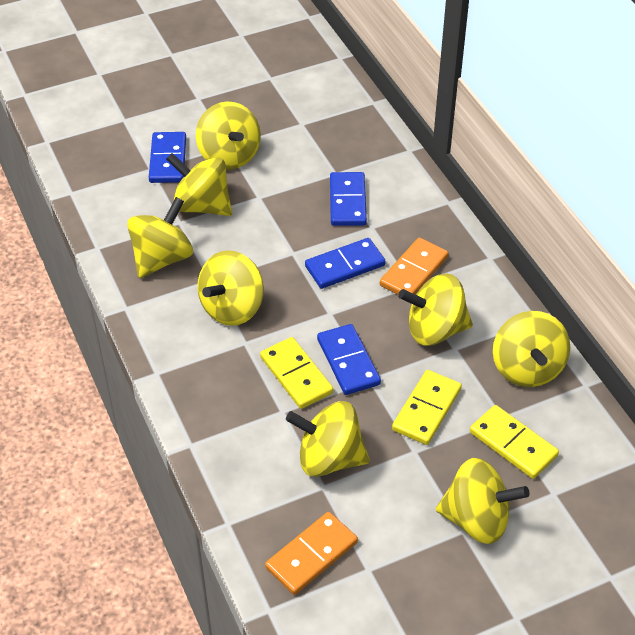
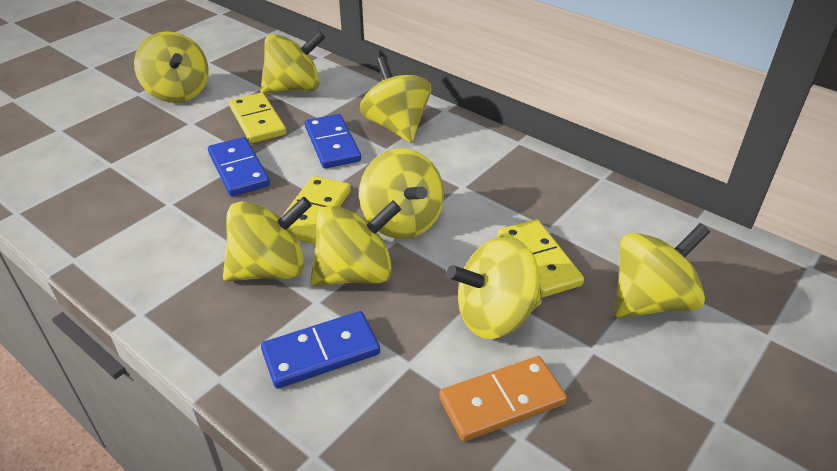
blue domino: [149,132,186,183] [305,238,386,289] [317,324,381,395] [330,172,367,226] = 4 -> [208,137,270,196] [261,311,380,389] [305,114,361,169] = 3
orange domino: [265,512,358,595] [380,237,449,295] = 2 -> [439,356,567,441] = 1

